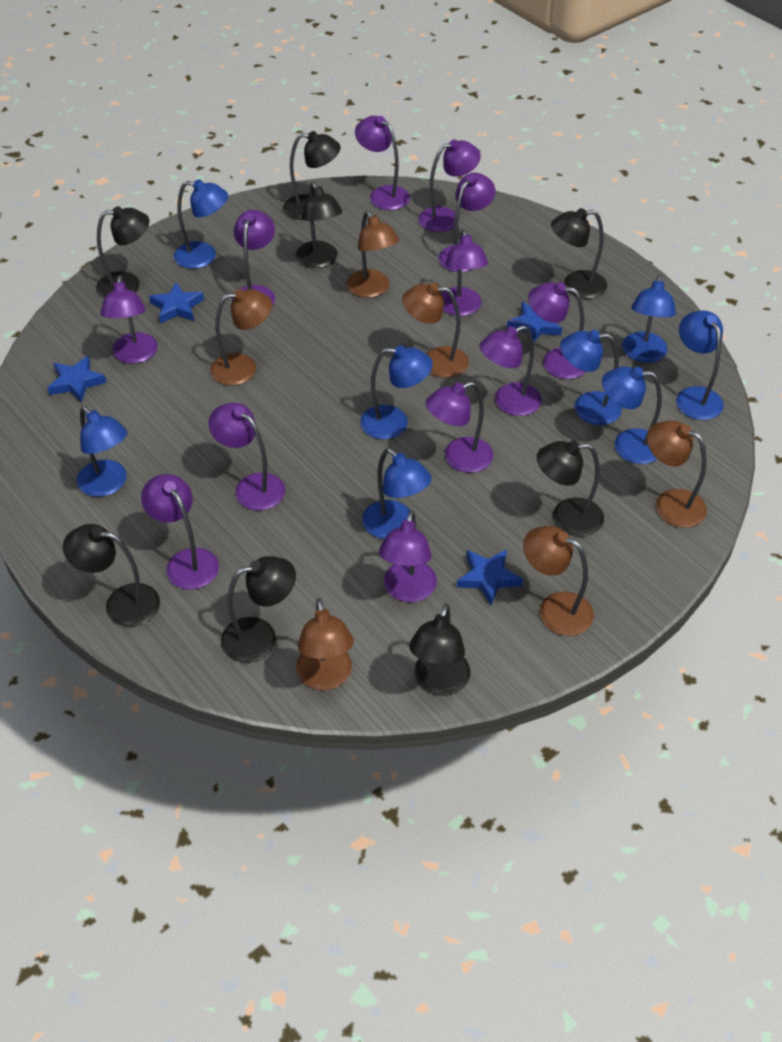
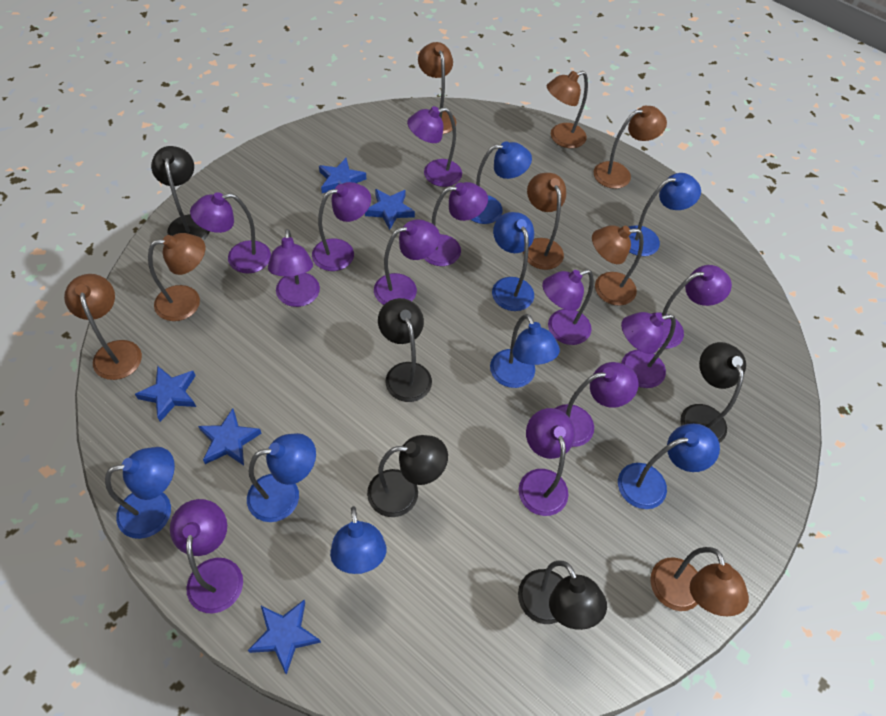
black lamp: [63,524,160,627] [96,206,149,298] [221,556,296,663] [283,131,341,220] [296,182,342,268] [409,604,471,696] [537,441,604,537] [551,208,607,299] = 8 -> [151,146,210,241] [367,435,448,517] [378,298,432,402] [518,561,607,630] [680,342,746,443] = 5
blue star: [47,356,107,403] [149,282,204,324] [457,549,523,605] [507,302,562,343] = 4 -> [135,366,196,422] [198,408,262,466] [248,600,321,675] [319,158,366,193] [365,189,415,230] = 5
brown lamp: [210,289,272,386] [296,598,354,690] [347,211,399,298] [402,283,469,378] [523,526,594,636] [647,421,707,528] = 6 -> [64,274,142,380] [148,233,205,321] [418,42,456,134] [523,173,566,270] [547,71,588,148] [592,225,643,306] [594,105,667,189] [650,547,749,616] = 8

